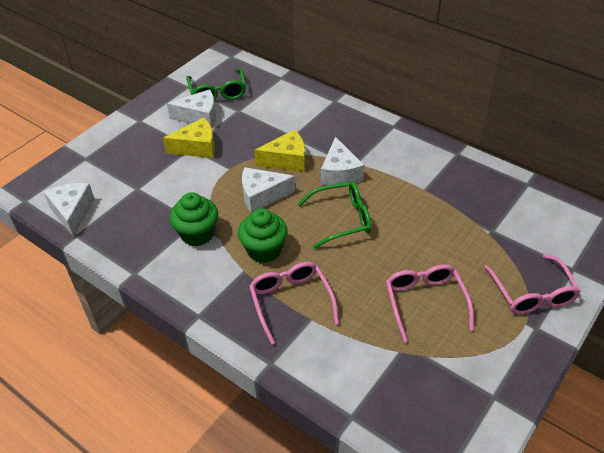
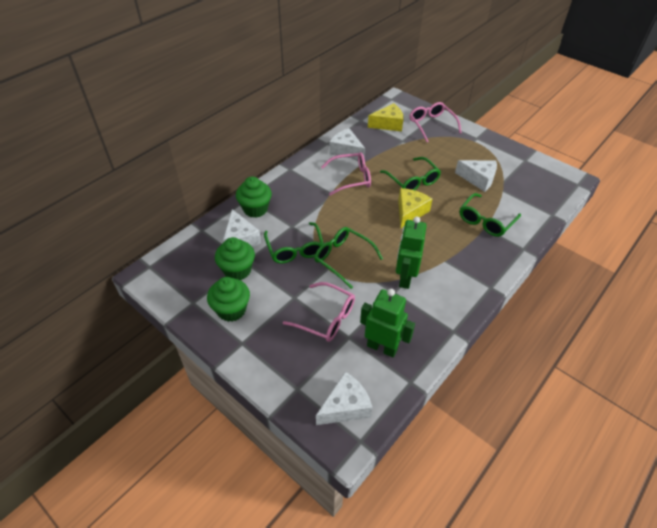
green cupcake: [169,192,218,246] [238,208,288,263] = 2 -> [207,277,250,322] [215,237,255,280] [236,177,272,218] = 3
green glasses: [186,68,246,100] [298,182,372,249] = 2 -> [264,222,324,263] [314,227,383,289] [380,157,441,190] [460,193,521,237] = 4
green robot: none = 0 -> [360,289,415,357] [396,216,427,289] = 2

